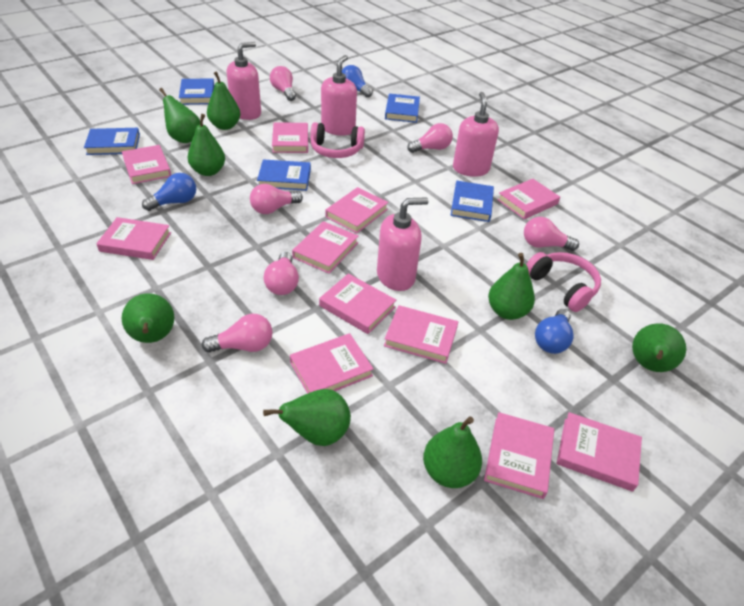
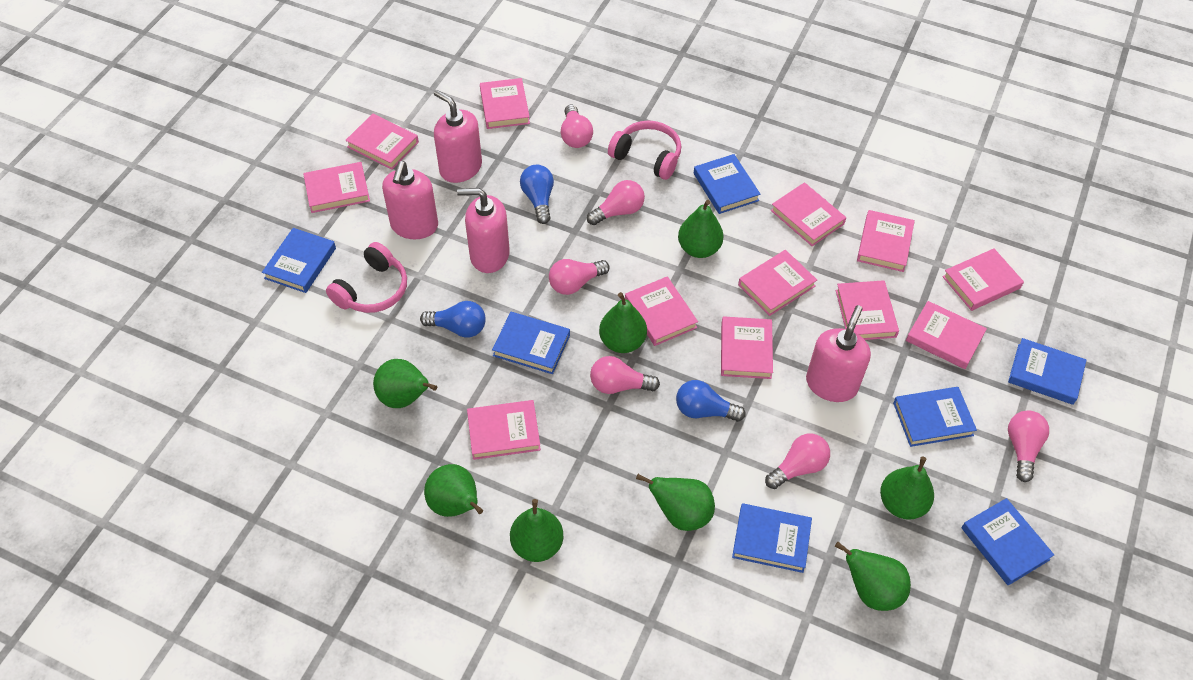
blue book: [84,128,140,155] [179,78,214,105] [257,159,311,191] [385,94,420,123] [450,181,494,222] = 5 -> [262,228,336,293] [492,312,570,374] [694,154,761,214] [732,503,812,573] [893,387,977,447] [961,498,1054,585] [1008,338,1086,405] = 7
pink book: [96,217,171,260] [122,145,171,184] [272,122,308,153] [290,333,374,394] [292,221,358,274] [319,273,396,334] [325,187,389,233] [384,305,458,364] [484,412,554,499] [497,179,560,219] [557,412,642,492] = 11 -> [303,162,370,213] [346,114,419,170] [467,400,541,460] [480,78,530,129] [625,276,698,346] [721,316,773,379] [738,250,817,316] [771,182,846,246] [835,280,899,340] [857,210,915,272] [906,301,987,369] [942,249,1024,311] = 12

